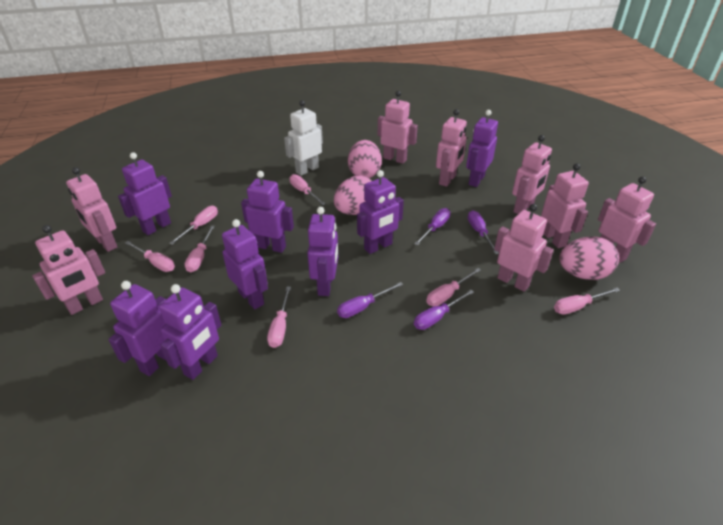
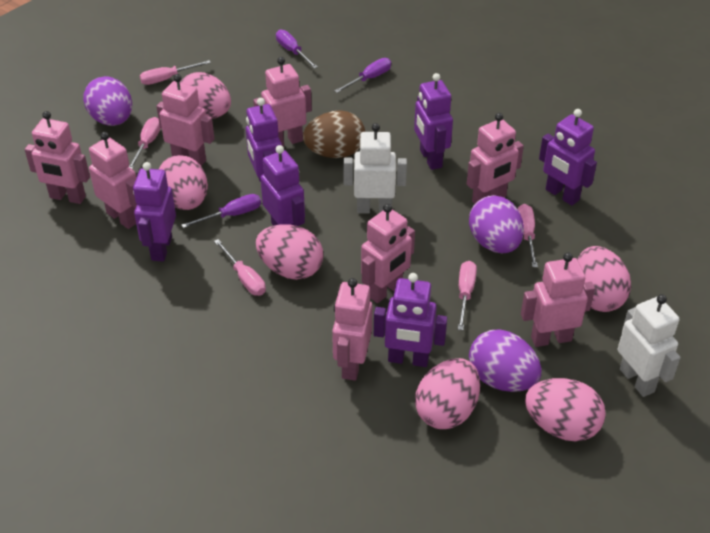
brown egg: none = 0 -> [303,110,365,158] = 1
pink egg: [334,176,372,215] [348,140,382,178] [559,237,619,280] = 3 -> [159,155,208,210] [180,72,231,119] [256,224,323,280] [415,358,480,429] [525,378,606,442] [577,246,631,312] = 6
pink screwdriver: [125,241,175,272] [169,206,218,245] [185,225,215,272] [267,287,291,348] [289,174,326,205] [426,268,481,306] [554,287,621,315] = 7 -> [129,117,161,169] [140,60,211,85] [214,239,266,296] [458,261,477,330] [518,204,538,268] = 5
purple egg: none = 0 -> [83,76,132,126] [469,195,524,254] [469,330,541,392] = 3
purple robot: [109,281,166,376] [118,152,172,235] [159,284,221,380] [222,219,268,309] [241,171,294,253] [307,207,338,296] [357,170,404,254] [466,110,498,187] = 8 -> [133,162,176,261] [246,98,282,182] [260,145,305,226] [374,273,447,367] [414,73,453,170] [539,109,597,206] = 6
purple screwdriver: [337,282,403,318] [414,208,451,246] [414,290,474,330] [467,211,499,254] = 4 -> [182,194,261,228] [276,30,318,69] [334,58,391,93] = 3
white robot: [284,100,323,176] = 1 -> [343,123,407,214] [618,294,681,397] = 2

